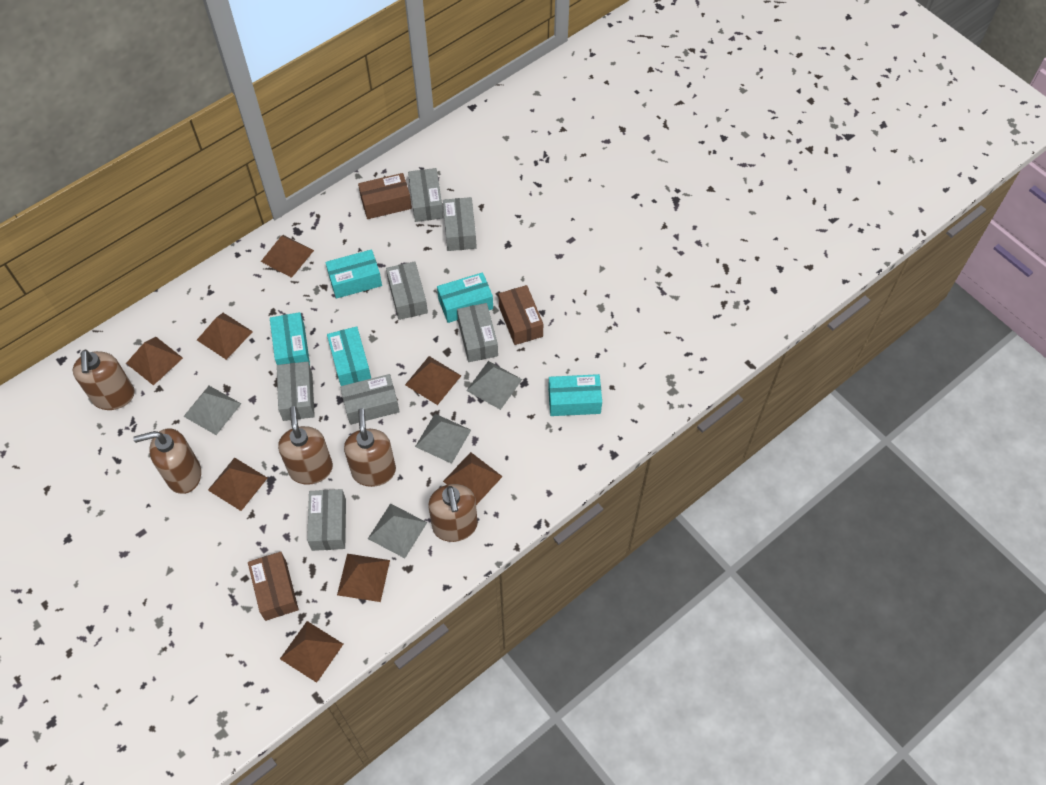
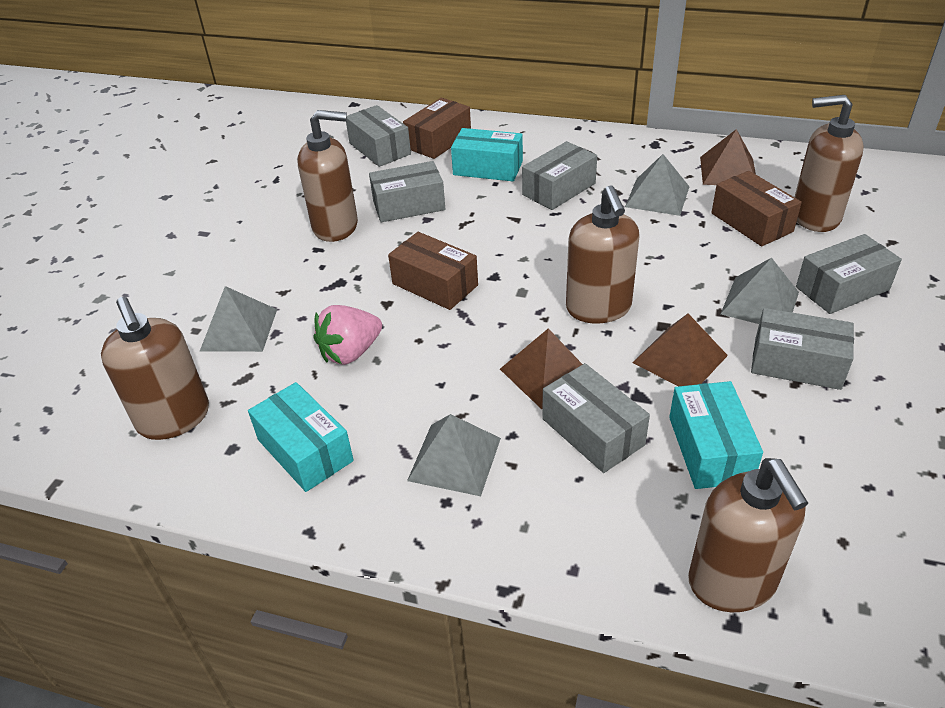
brown pyramid: [126,337,183,385] [197,313,253,360] [208,457,267,511] [261,235,314,278] [280,621,343,683] [337,554,390,602] [405,356,461,405] [443,452,503,505] = 8 -> [500,328,583,409] [632,313,728,386] [700,129,756,185] = 3
grey box: [277,362,315,421] [307,489,346,551] [340,374,400,425] [386,261,428,320] [408,168,444,222] [443,197,477,251] [457,303,498,362] = 7 -> [346,105,411,167] [369,161,445,222] [522,141,597,210] [542,363,650,473] [751,308,854,390] [796,234,902,314] = 6
pink strawberry: none = 0 -> [314,305,382,365] = 1
turquoise box: [270,312,310,365] [325,249,382,299] [327,326,371,386] [437,272,493,323] [548,374,602,416] = 5 -> [248,382,354,492] [451,128,523,181] [669,381,763,489] = 3

